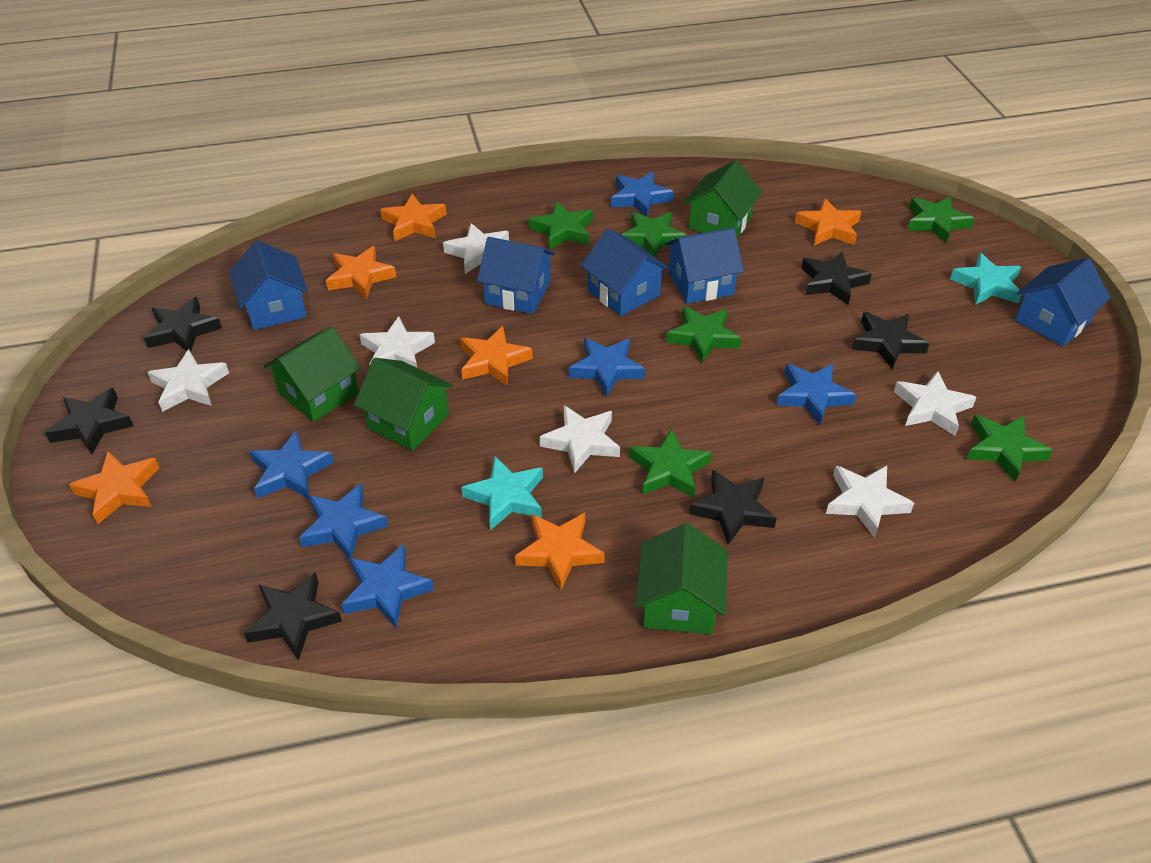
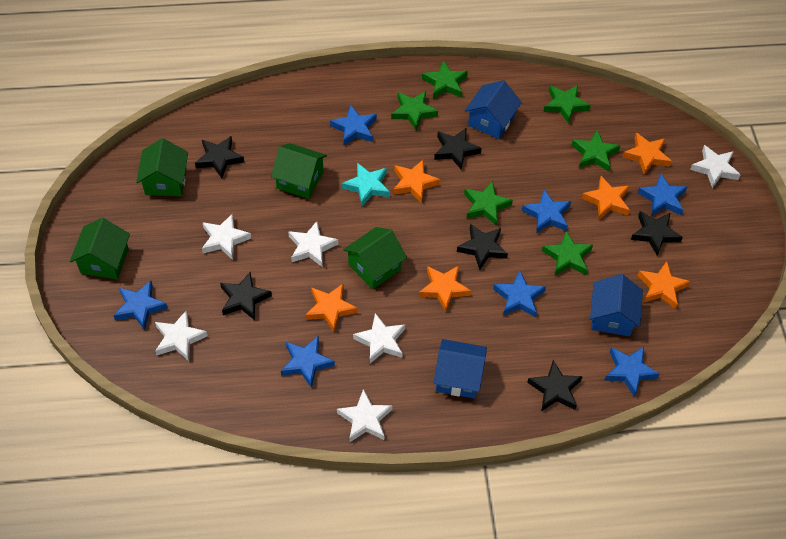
blue house: [229,240,308,330] [477,237,555,314] [581,229,669,316] [665,228,744,304] [1015,258,1110,347] = 5 -> [434,339,487,399] [465,80,522,139] [590,274,643,336] = 3
blue star: [249,430,334,499] [299,483,388,560] [341,544,434,628] [569,338,645,397] [611,172,674,217] [777,363,856,425] = 6 -> [113,281,168,330] [281,336,335,388] [330,104,377,146] [493,270,546,318] [522,190,571,233] [605,347,660,397] [638,173,687,216] = 7
turquoise star: [461,456,543,530] [950,253,1022,305] = 2 -> [342,163,390,206] = 1

